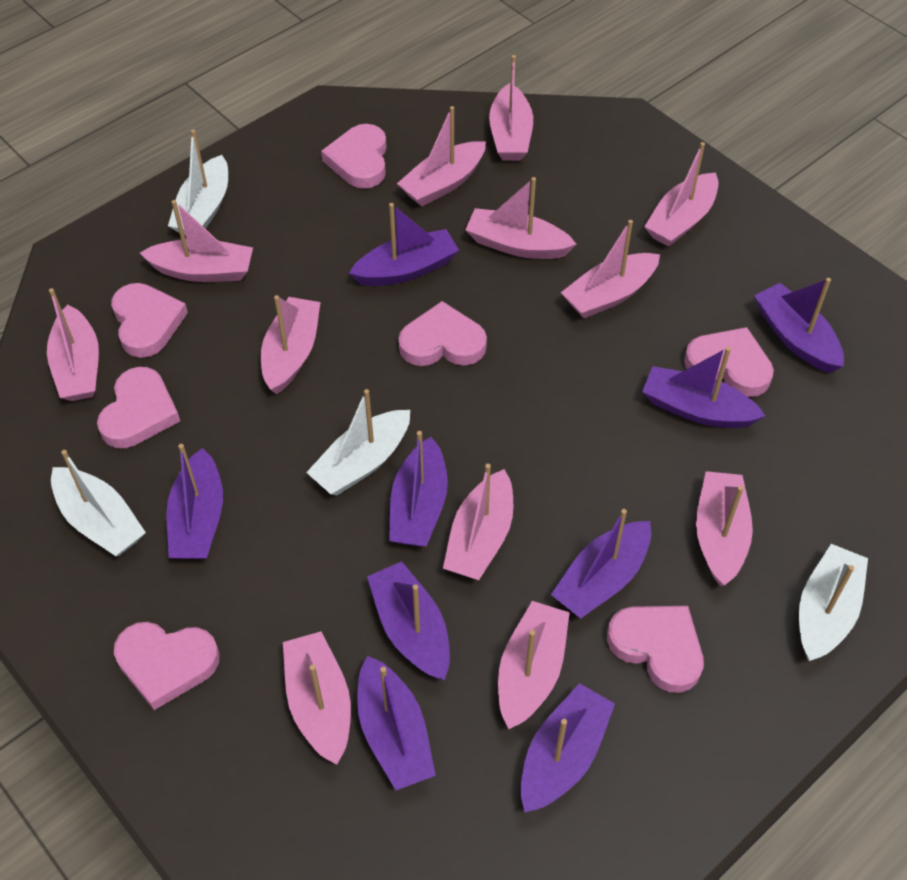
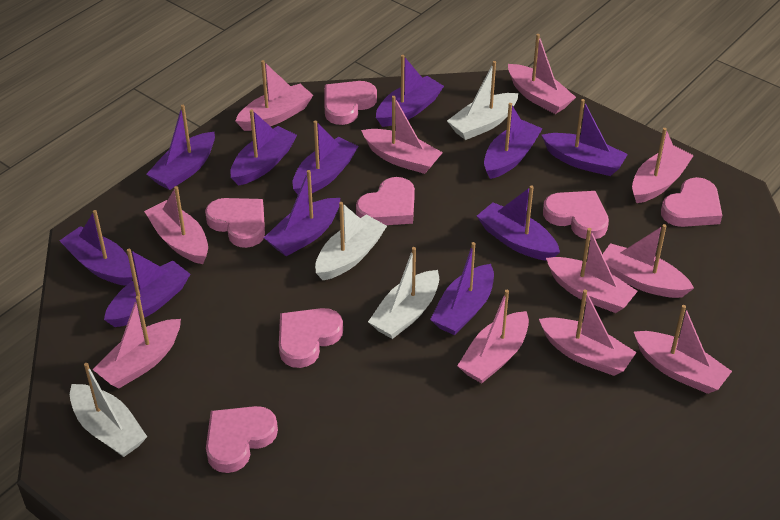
pink boat: [47,288,99,401] [140,200,253,282] [261,295,320,394] [283,631,351,765] [397,106,486,206] [443,464,513,580] [465,177,576,259] [489,55,533,161] [498,601,570,729] [561,220,660,318] [644,142,719,247] [696,471,753,586] = 12 -> [92,296,181,388] [144,186,208,264] [235,60,313,131] [361,96,443,174] [457,290,529,383] [508,34,576,114] [539,289,637,376] [546,228,638,313] [603,224,694,298] [632,128,694,203] [634,305,732,394] = 11
purple boat: [166,444,223,559] [349,203,459,286] [357,656,436,790] [367,561,450,680] [389,431,448,547] [521,683,615,813] [551,509,651,619] [642,347,765,428] [754,278,844,373] = 9 -> [59,210,133,285] [104,249,190,327] [146,105,215,190] [230,109,297,186] [264,170,340,256] [293,121,358,194] [376,55,444,127] [430,242,494,335] [477,185,560,261] [484,103,543,179] [542,99,628,176] = 11

